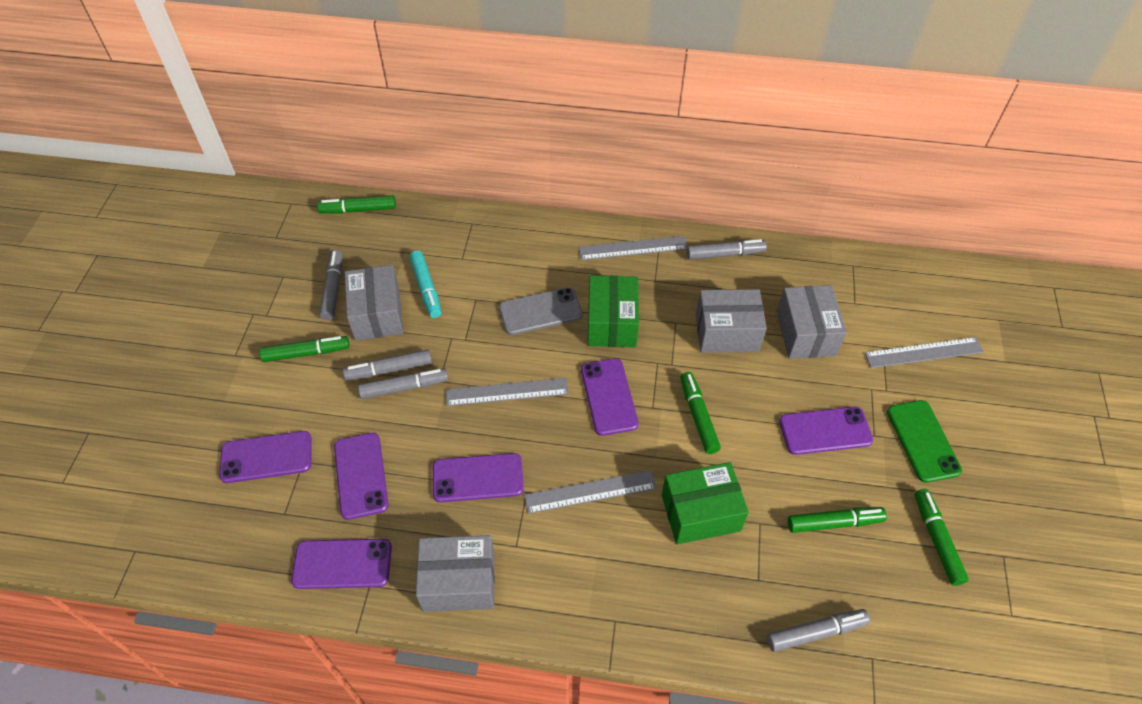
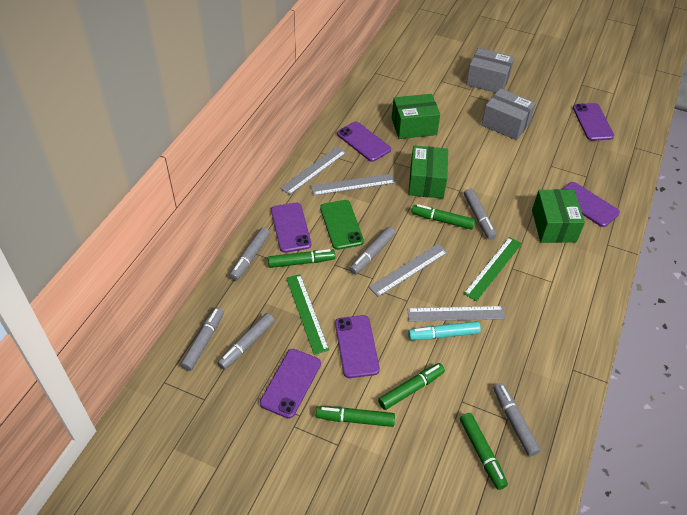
green box: [588,276,639,347] [662,462,749,544] = 2 -> [392,94,440,139] [408,146,448,199] [532,189,585,243] = 3
green ruler: none = 0 -> [286,274,329,355] [464,237,522,301] = 2
grey box: [345,265,403,341] [416,535,495,612] [696,289,767,353] [777,285,847,359] = 4 -> [466,48,514,93] [482,88,536,140] = 2
grey marker: [319,250,343,320] [343,349,432,381] [358,368,448,399] [687,239,767,260] [767,609,870,652] = 5 -> [181,307,224,371] [217,313,274,370] [229,227,270,281] [349,227,395,275] [464,189,497,240] [493,383,540,457] = 6
grey phone: [499,287,583,335] = 1 -> none = 0

